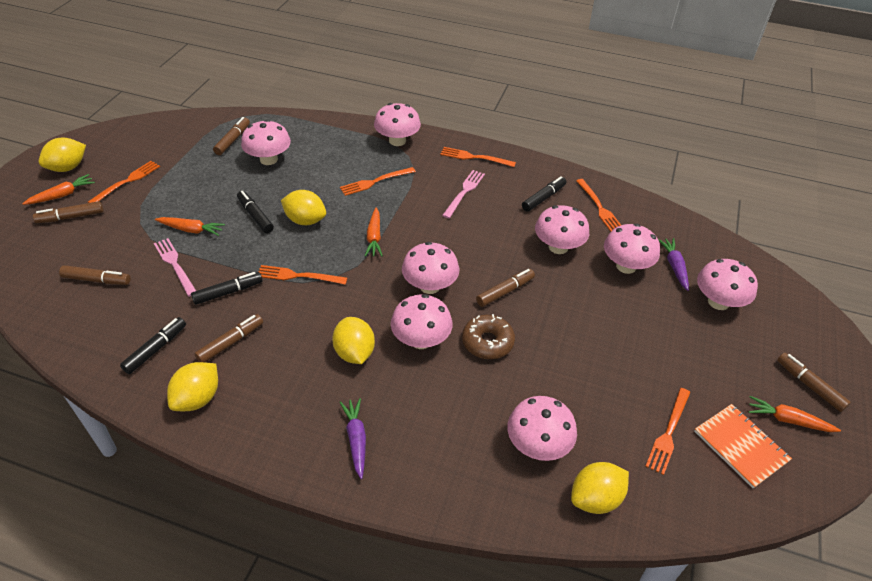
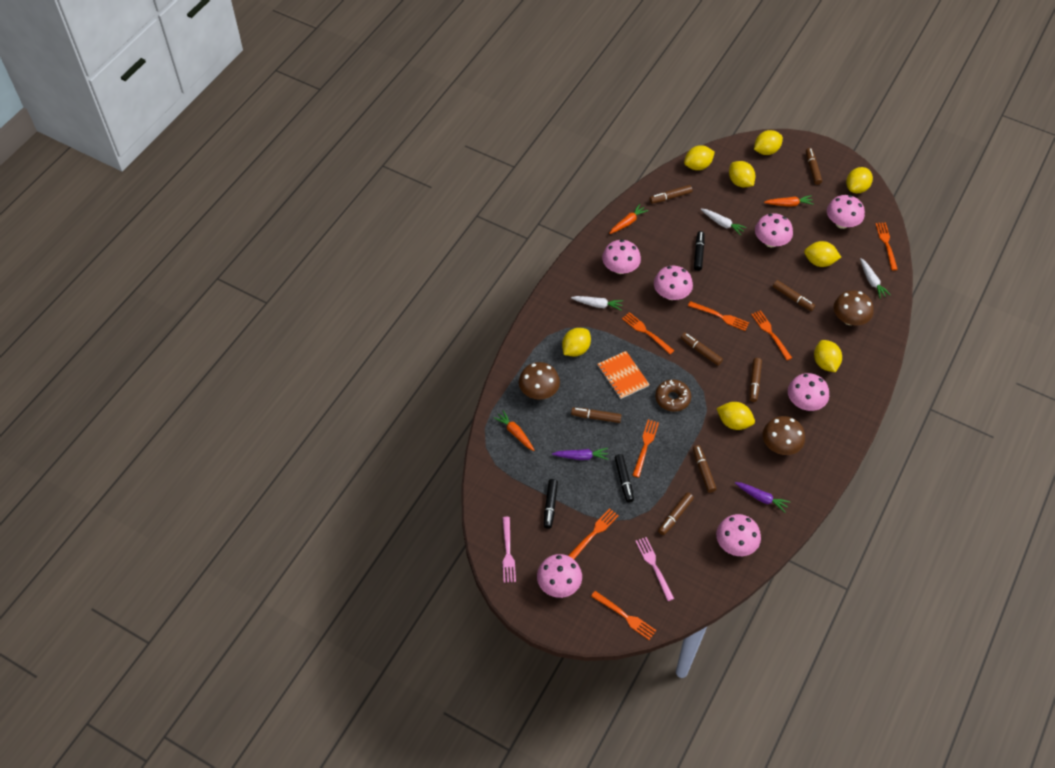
black marker: [120,317,186,374] [191,272,262,305] [237,191,274,233] [522,176,566,212] = 4 -> [544,479,558,529] [614,454,634,503] [694,231,705,271] = 3
brown marker: [33,201,104,223] [59,265,131,285] [194,314,263,362] [213,117,250,155] [476,269,535,307] [777,353,851,412] = 6 -> [571,407,621,423] [650,185,692,204] [658,492,694,535] [681,333,723,366] [693,445,717,493] [749,358,762,402] [773,280,815,311] [806,148,822,185] = 8
brown mushroom: none = 0 -> [519,362,560,400] [763,416,805,455] [834,290,874,325] = 3
orange carrot: [22,174,95,205] [155,217,225,236] [365,208,383,257] [749,396,841,432] = 4 -> [493,410,535,451] [609,204,648,234] [764,195,814,207] = 3
orange fork: [88,161,160,203] [258,265,347,285] [340,167,416,196] [441,147,516,167] [576,179,621,232] [645,388,691,475] = 6 -> [568,508,619,559] [591,591,656,640] [622,312,674,354] [632,419,659,478] [688,301,749,331] [751,310,792,360] [875,222,898,270] = 7
pink mushroom: [241,120,291,165] [374,103,421,146] [391,294,453,349] [402,242,459,294] [507,396,577,461] [535,205,589,254] [604,224,660,274] [697,259,758,310] = 8 -> [537,554,582,598] [602,240,641,274] [654,266,693,300] [716,514,761,556] [755,213,793,247] [788,373,829,411] [827,195,865,229] = 7
white carrot: none = 0 -> [571,296,623,310] [701,209,747,235] [860,258,891,299] = 3
yellow lemon: [38,138,86,172] [167,362,218,411] [281,190,326,225] [332,317,375,364] [571,462,629,514] = 5 -> [562,328,591,357] [684,145,715,170] [716,402,755,430] [729,161,756,187] [754,130,783,155] [804,241,841,267] [814,340,842,372] [846,167,873,193] = 8

